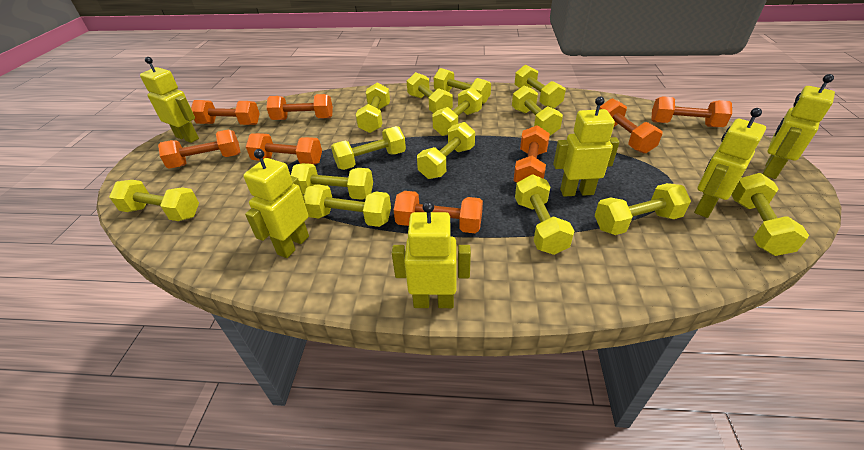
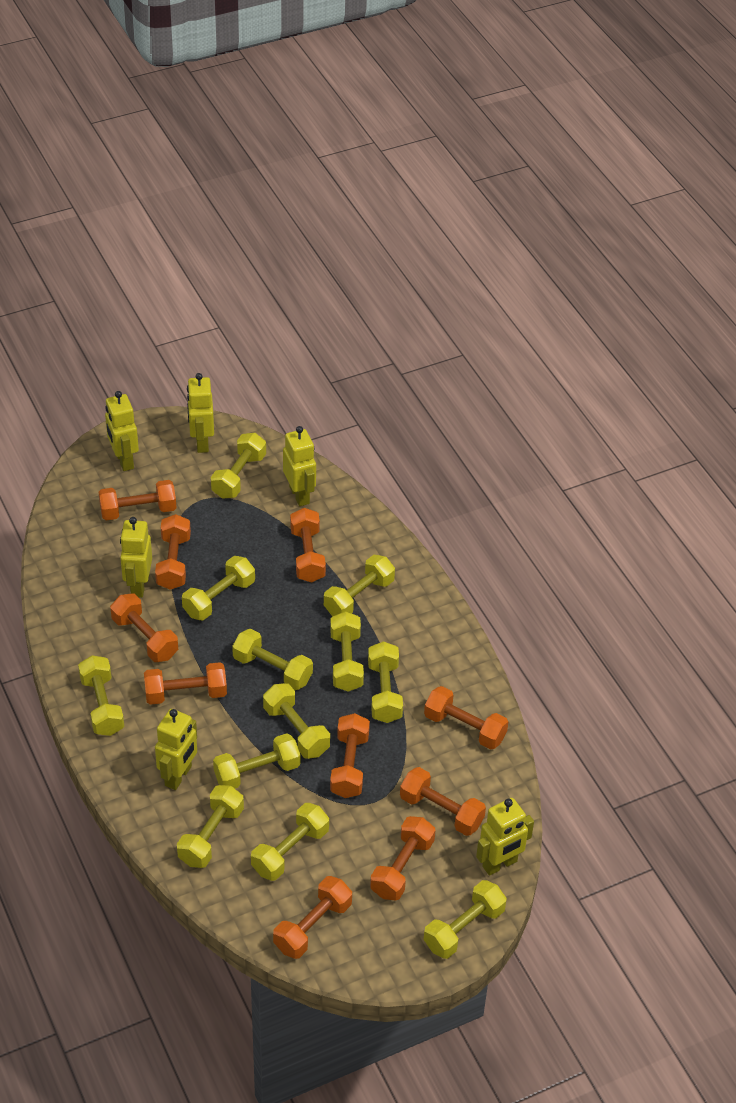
orange dumbbell: [158,130,240,169] [191,100,260,125] [246,133,322,165] [266,94,333,120] [394,191,483,233] [513,125,550,183] [600,98,662,154] [651,96,732,127] = 8 -> [99,480,177,520] [110,594,178,662] [144,662,227,705] [155,514,191,590] [273,876,352,959] [290,508,326,583] [330,713,370,798] [370,816,436,901] [400,767,486,836] [424,686,508,750] = 10
yellow dumbbell: [109,180,199,221] [291,163,373,200] [304,184,391,227] [331,126,406,170] [355,83,390,133] [407,72,453,113] [417,122,475,179] [432,87,482,136] [434,68,491,104] [512,85,563,136] [515,65,566,109] [515,174,574,255] [594,183,691,235] [731,173,809,256] = 14 -> [78,655,124,736] [177,785,244,868] [182,556,255,620] [211,433,266,499] [213,733,300,788] [232,629,313,690] [251,803,329,881] [263,683,330,759] [324,555,395,616] [330,611,364,692] [368,641,403,723] [424,880,507,959] = 12

